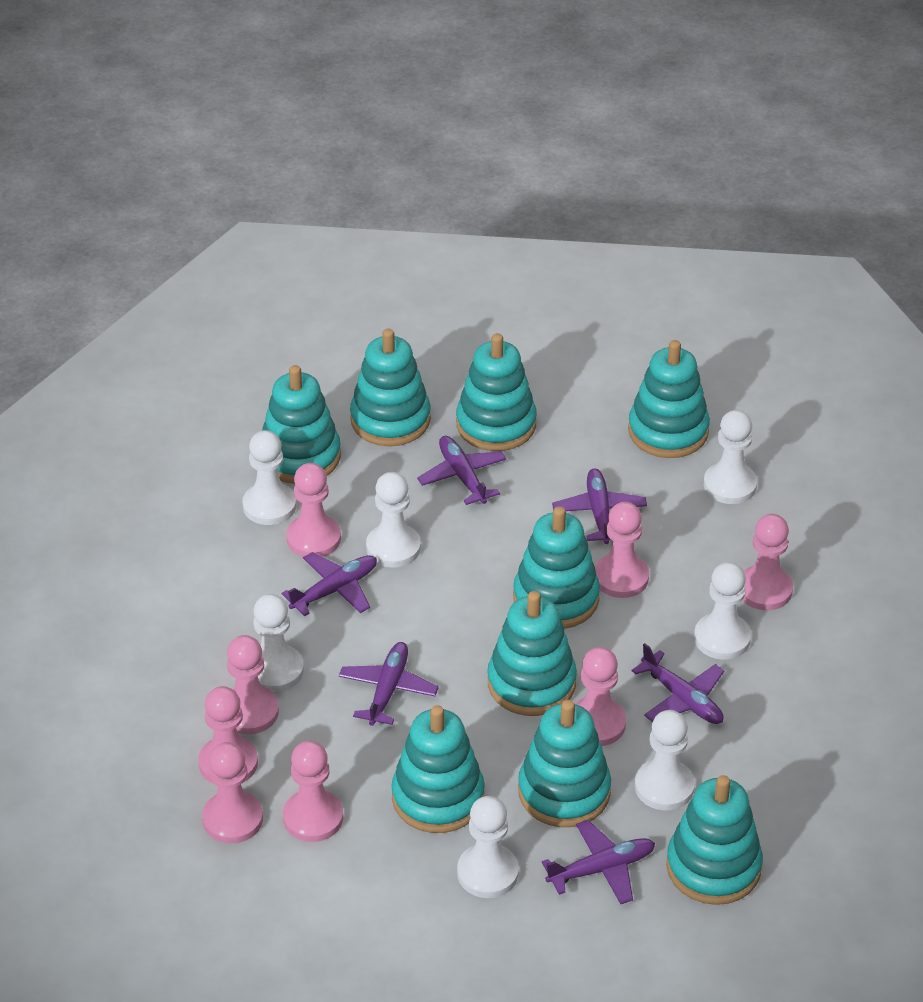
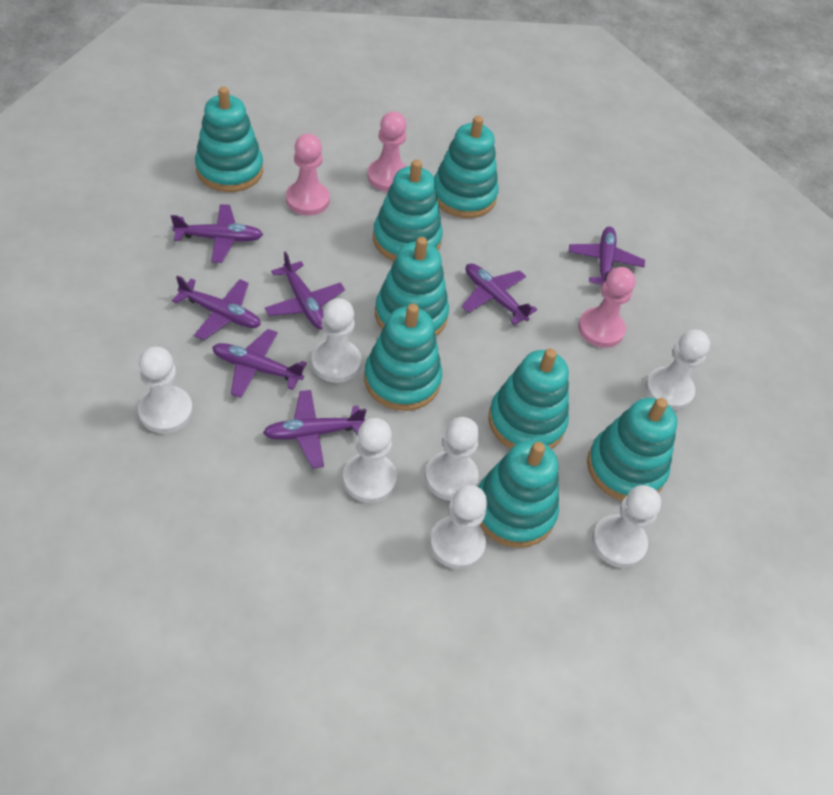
pink pawn: [198,686,258,784] [202,742,263,844] [227,635,279,734] [283,741,343,842] [286,463,341,557] [575,647,626,746] [595,502,649,598] [742,514,793,610] = 8 -> [286,134,330,216] [367,112,407,192] [578,267,636,348] = 3
purple plane: [282,552,377,616] [339,642,439,726] [417,436,507,505] [542,820,655,904] [552,469,647,544] [631,643,724,724] = 6 -> [171,204,263,263] [172,275,261,340] [212,329,307,398] [263,390,366,468] [264,251,345,330] [462,263,537,325] [568,226,645,285] = 7
turquoise stacking toy: [262,365,341,484] [350,329,431,446] [391,705,485,833] [456,333,537,451] [487,591,577,716] [513,506,600,629] [518,700,611,827] [628,340,710,458] [666,775,763,905] = 9 -> [195,87,263,192] [364,303,442,411] [373,160,443,261] [375,237,449,336] [434,116,499,218] [478,440,559,548] [488,348,569,449] [587,398,677,501] = 8

